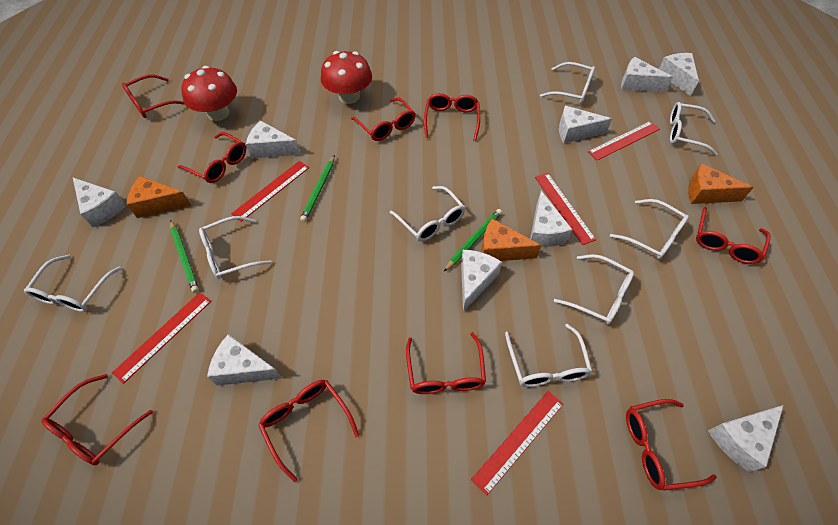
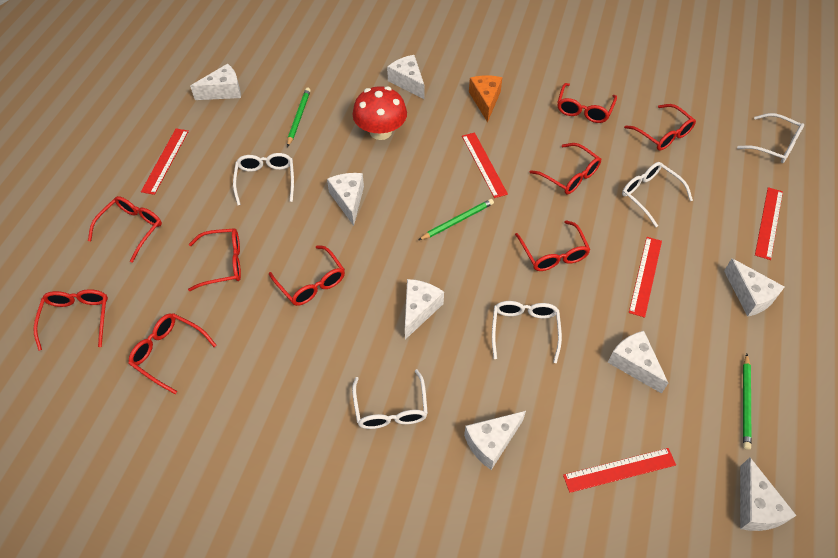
orange cheese: [127,176,191,218] [481,219,542,261] [688,164,754,204] = 3 -> [469,75,502,122] = 1
red mushroom: [181,66,237,121] [321,51,372,104] = 2 -> [353,86,407,140] = 1
white cheese: [73,178,127,227] [207,334,281,386] [246,120,300,159] [461,250,502,312] [530,191,572,247] [559,106,612,143] [621,57,673,92] [659,53,699,96] [708,405,783,472] = 9 -> [190,64,241,100] [327,173,364,226] [387,55,425,99] [405,279,444,340] [464,411,526,470] [608,331,668,394] [724,258,784,317] [740,457,797,531] = 8
white glasses: [24,255,121,312] [199,216,272,279] [390,186,466,242] [505,324,592,387] [540,62,595,104] [554,254,634,324] [610,199,689,260] [670,102,718,156] = 8 -> [233,153,294,206] [352,369,428,429] [492,301,562,363] [622,162,693,227] [737,113,804,163] = 5

